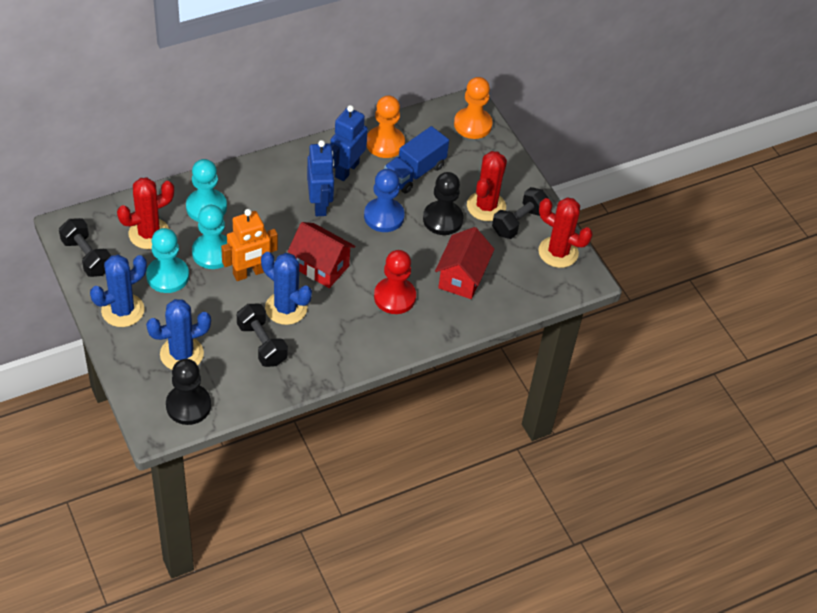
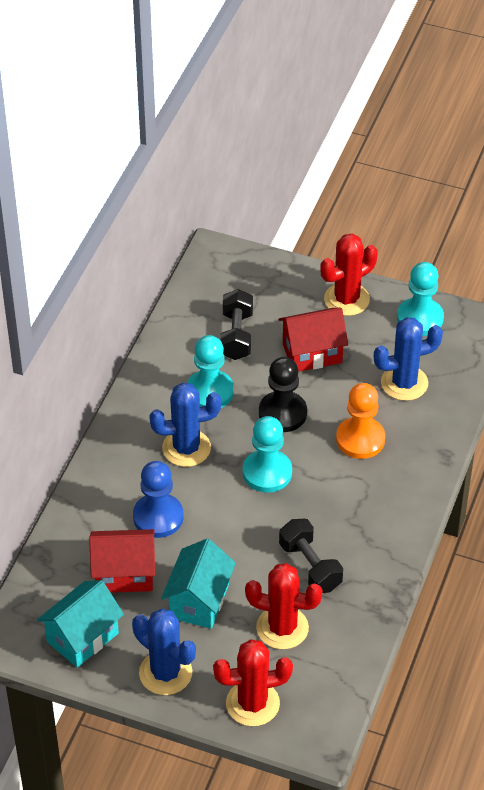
black dumbbell: [59,218,111,277] [237,304,288,367] [492,187,549,239] = 3 -> [220,289,253,360] [279,519,343,593] = 2
black pawn: [166,359,211,425] [423,172,464,235] = 2 -> [259,357,307,432] = 1
blue robot: [307,140,334,216] [330,105,368,181] = 2 -> none = 0
blue truck: [384,126,449,194] = 1 -> none = 0
orange pawn: [367,95,405,158] [454,77,493,139] = 2 -> [336,383,385,459] = 1
orange robot: [221,209,278,281] = 1 -> none = 0
red pawn: [374,250,416,314] = 1 -> none = 0
turquoise house: none = 0 -> [37,580,124,668] [161,539,236,629] = 2

